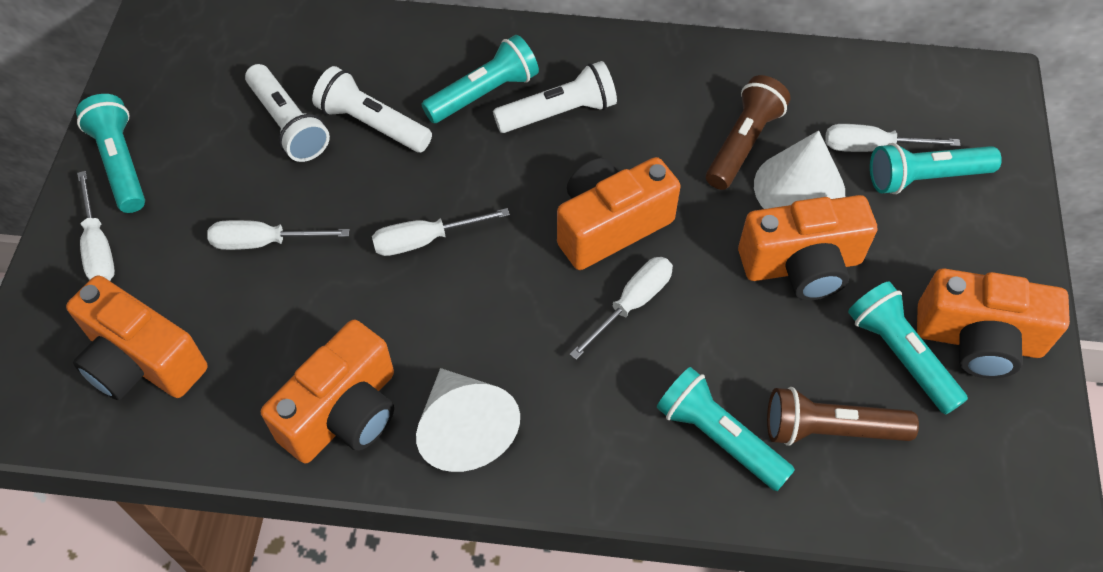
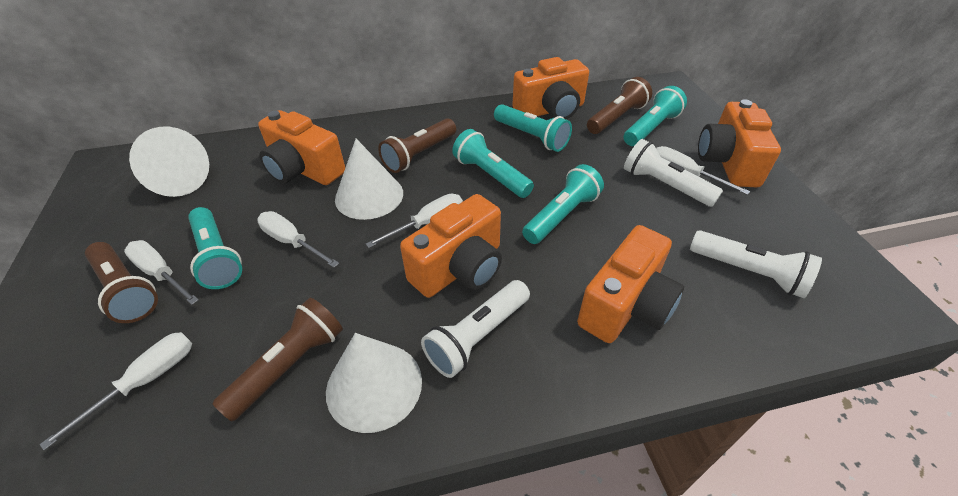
brown flashlight: [706,75,791,190] [767,387,919,446] = 2 -> [85,242,158,323] [212,298,343,422] [378,119,456,173] [587,77,652,134] = 4
white cone: [416,368,520,472] [754,130,845,209] = 2 -> [129,127,209,197] [326,333,422,433] [335,139,403,220] = 3

